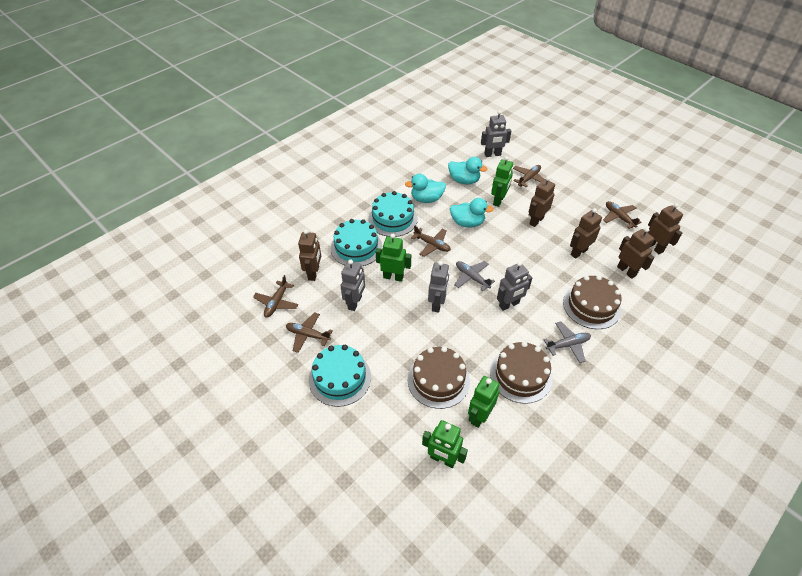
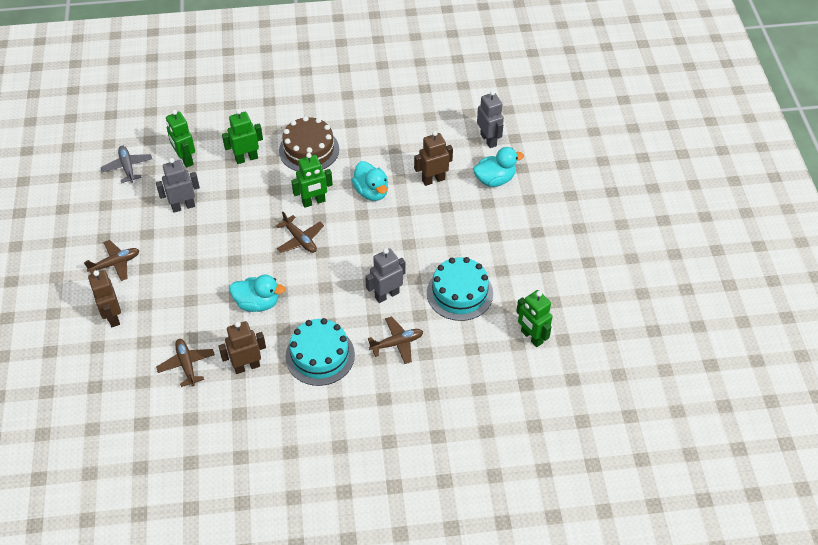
brown cake: [408,347,470,409] [490,341,553,404] [563,275,621,329] = 3 -> [279,116,339,171] = 1
brown plane: [253,275,298,318] [286,312,333,353] [411,225,451,257] [513,165,544,188] [603,201,641,229] = 5 -> [84,240,139,281] [156,339,215,387] [276,212,324,253] [368,317,423,364] = 4
brown robot: [298,230,321,281] [529,176,555,227] [570,208,602,259] [617,228,655,279] [647,203,683,254] = 5 -> [88,270,121,327] [218,321,266,374] [414,131,453,186] = 3
grey plane: [454,261,495,291] [543,321,591,363] = 2 -> [101,146,152,183] = 1
grey robot: [341,260,365,311] [428,261,449,313] [481,110,511,157] [497,261,532,311] = 4 -> [156,158,200,213] [365,248,405,303] [477,90,504,148] = 3
turquoise cake: [309,345,371,407] [331,219,382,266] [368,191,418,237] = 3 -> [285,318,355,386] [427,257,493,321] = 2

